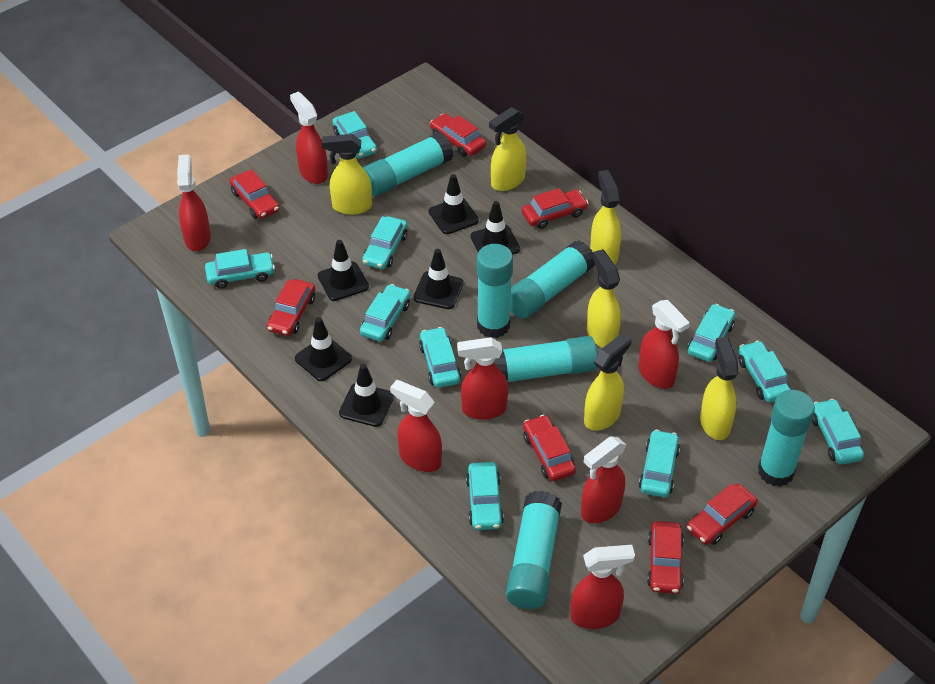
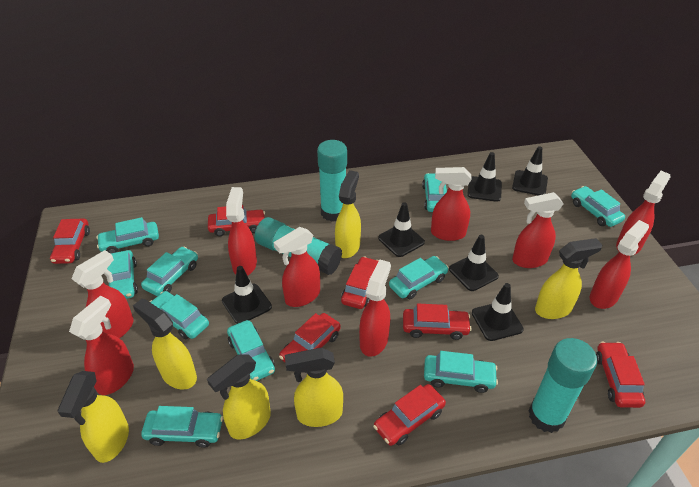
red spray bottle: [177,154,211,251] [290,92,328,184] [390,380,442,472] [457,337,508,420] [570,545,635,629] [581,436,626,523] [638,300,690,389] = 7 -> [69,296,134,395] [71,250,134,339] [226,187,257,276] [273,227,320,307] [359,260,391,357] [431,167,472,241] [512,192,564,268] [590,220,649,309] [616,171,671,255] = 9
turquoise glue stick: [363,132,454,196] [477,244,513,338] [494,336,598,382] [506,491,562,609] [510,241,595,319] [758,390,815,487] = 6 -> [255,217,342,275] [317,140,347,222] [529,338,597,433] = 3

